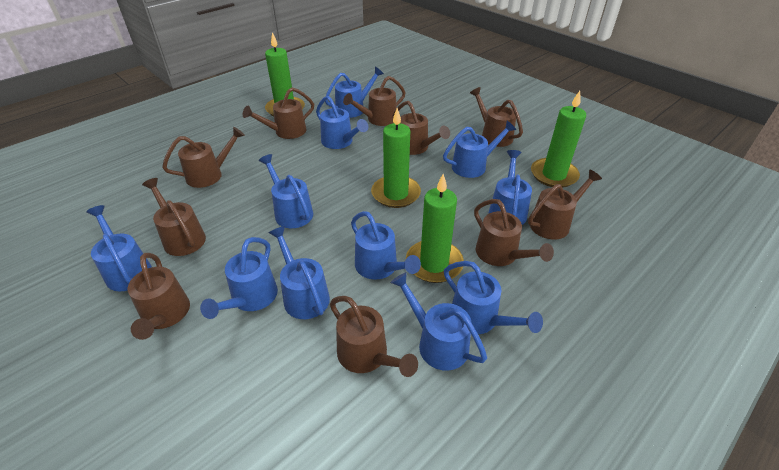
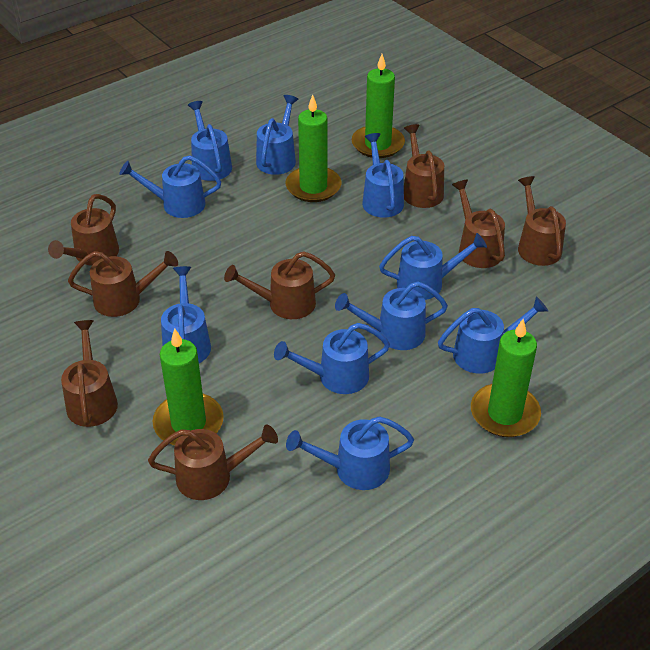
blue watering can: [86,205,152,291] [200,237,278,319] [259,154,313,228] [269,226,330,319] [316,96,368,149] [325,67,384,118] [351,211,421,280] [390,272,487,370] [443,121,516,178] [444,261,543,334] [489,150,532,225] = 11 -> [119,155,221,218] [161,266,211,363] [188,101,232,181] [256,95,298,175] [274,323,390,394] [286,416,414,490] [335,281,448,350] [362,133,404,218] [379,233,487,300] [438,297,548,374] = 10
brown watering can: [128,253,190,340] [142,178,206,256] [162,127,245,188] [243,88,314,139] [330,296,418,377] [343,76,406,126] [393,101,450,155] [470,87,523,147] [474,199,554,266] [528,170,602,240] = 10 -> [48,194,119,266] [61,320,118,427] [68,251,178,317] [148,424,278,500] [224,251,335,319] [404,124,444,208] [452,179,505,268] [518,176,566,266] = 8

